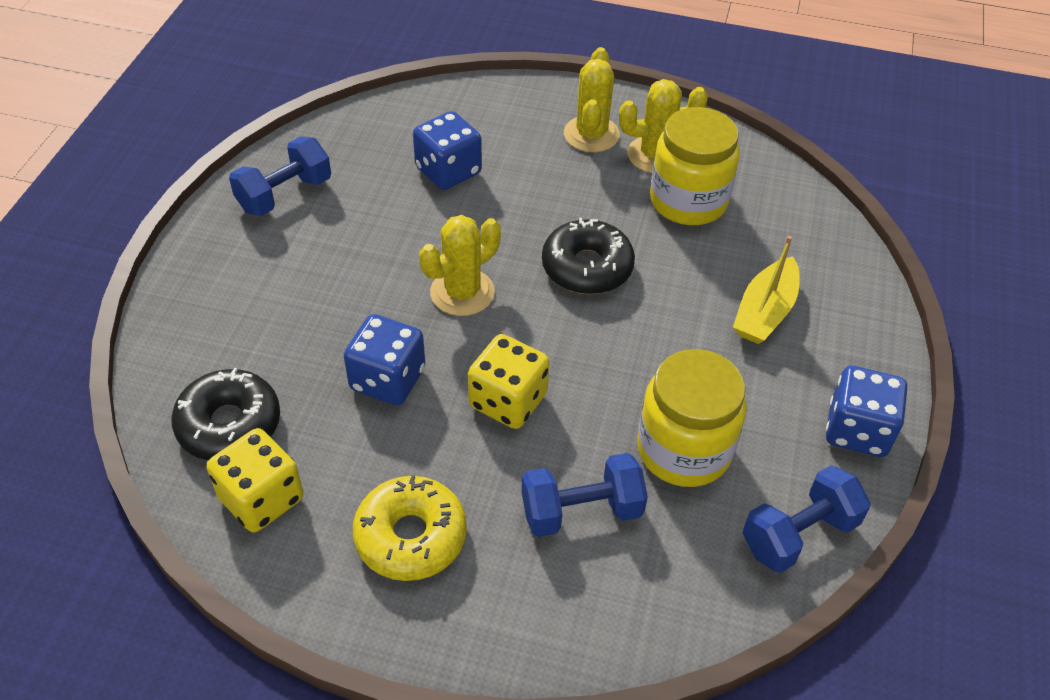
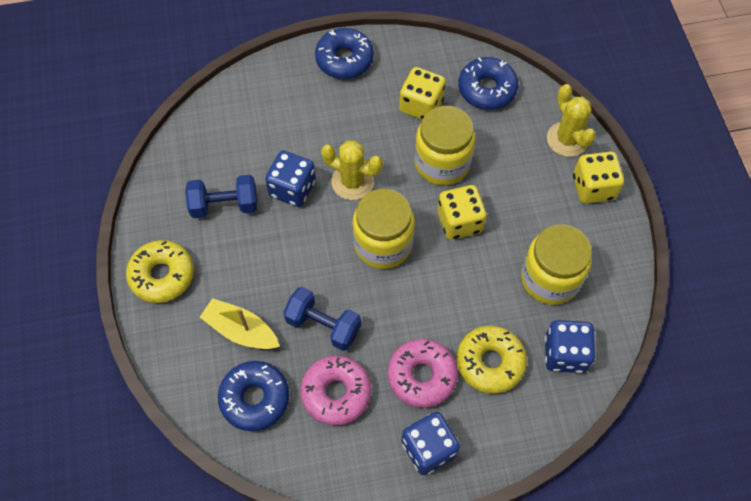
black donut: [171,368,280,460] [542,218,635,294] = 2 -> none = 0
blue donut: none = 0 -> [218,361,289,431] [315,28,374,79] [458,57,518,110] = 3
blue dumbbell: [229,136,331,216] [521,453,648,537] [743,465,871,573] = 3 -> [185,175,257,218] [283,287,361,351] = 2
pink donut: none = 0 -> [300,356,371,426] [387,339,458,408] = 2
yellow cactus: [419,215,501,316] [564,47,620,152] [619,79,708,173] = 3 -> [321,141,383,200] [547,84,596,157] = 2
yellow dice: [206,428,304,532] [468,334,549,429] = 2 -> [399,67,446,120] [437,185,486,240] [573,151,624,204] = 3
yellow donut: [353,475,467,581] = 1 -> [126,240,194,303] [457,326,527,394] = 2
yellow jar: [637,349,747,487] [650,107,740,225] = 2 -> [353,189,415,269] [415,106,475,185] [521,224,592,305] = 3

